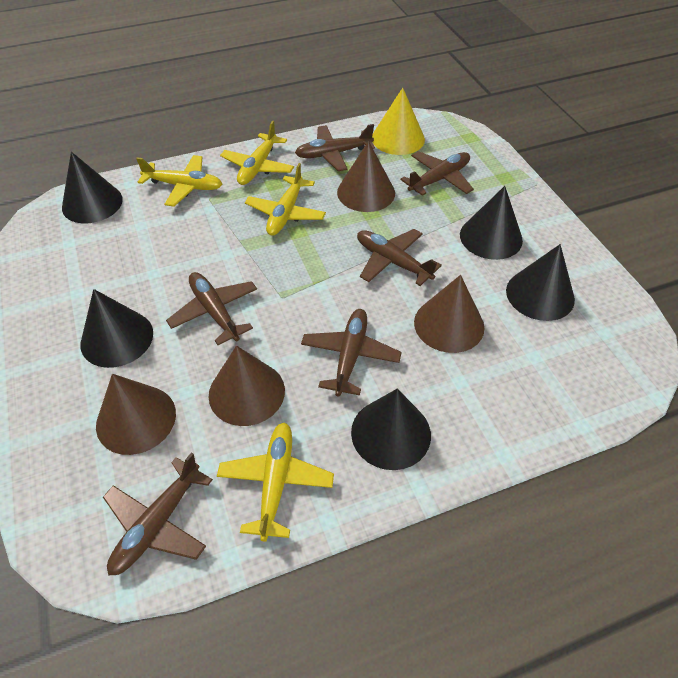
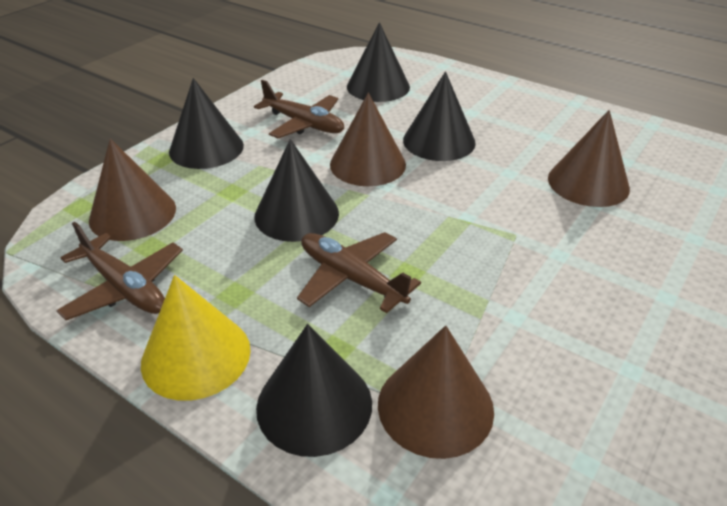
brown plane: [103,453,213,576] [166,272,257,345] [295,124,375,171] [301,309,402,396] [357,229,442,286] [400,151,474,196] = 6 -> [56,222,183,320] [254,80,344,138] [297,232,421,313] = 3
yellow plane: [136,155,222,207] [217,422,334,542] [220,121,294,185] [245,163,326,236] = 4 -> none = 0

